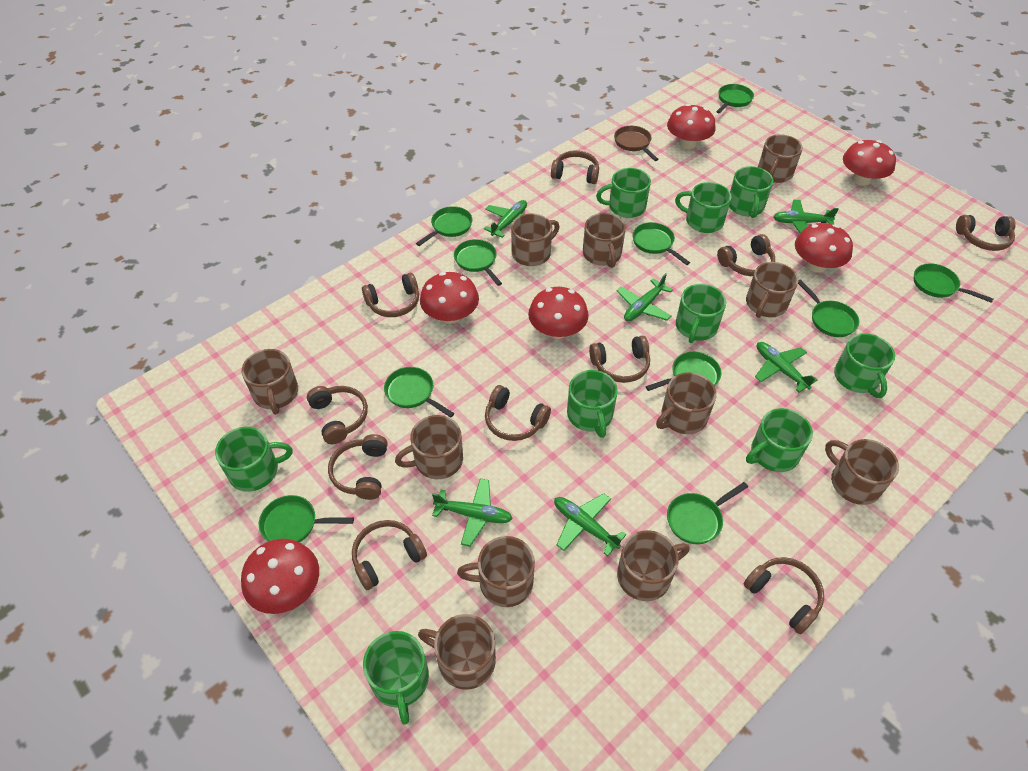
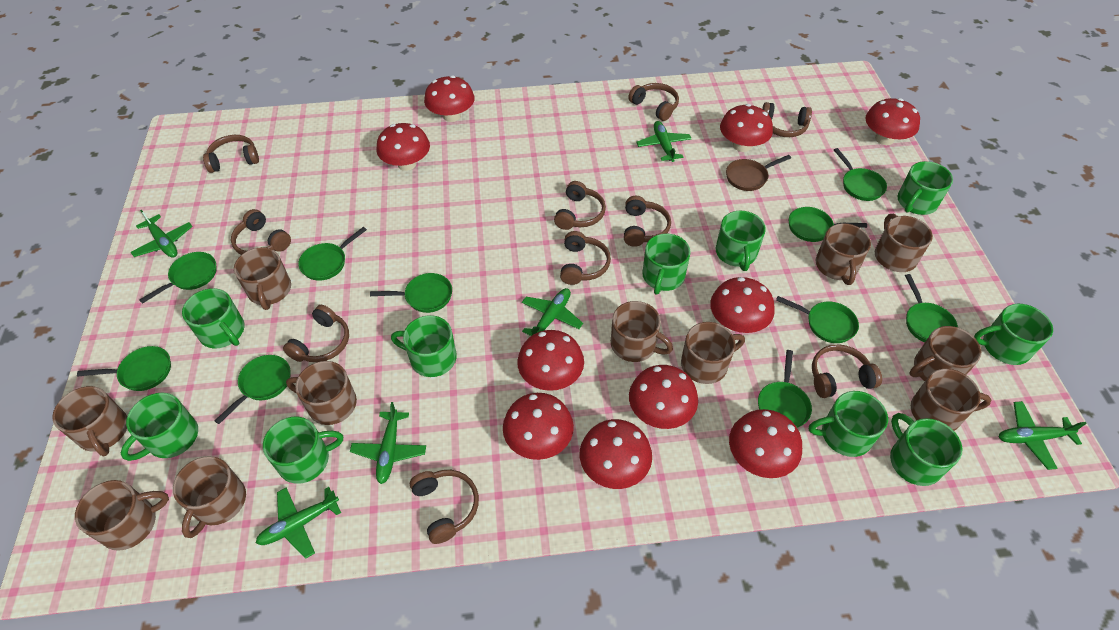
green mug: [215,427,293,492] [363,631,429,725] [567,370,618,438] [596,168,651,218] [675,182,732,233] [676,284,726,343] [729,166,773,218] [746,408,813,472] [834,333,895,398] = 9 -> [120,393,198,461] [182,288,245,348] [263,417,343,484] [391,315,457,377] [642,234,690,295] [716,211,766,271] [809,391,888,457] [890,413,962,486] [897,161,953,215] [974,304,1053,365] = 10
red mushroom: [241,539,319,614] [420,272,479,324] [528,287,589,339] [667,104,716,149] [795,223,853,273] [843,140,896,186] = 6 -> [376,123,430,171] [424,75,474,122] [503,393,574,460] [517,330,584,391] [580,419,652,489] [629,365,698,429] [710,277,775,333] [720,104,773,152] [729,409,802,478] [865,98,920,145] = 10

